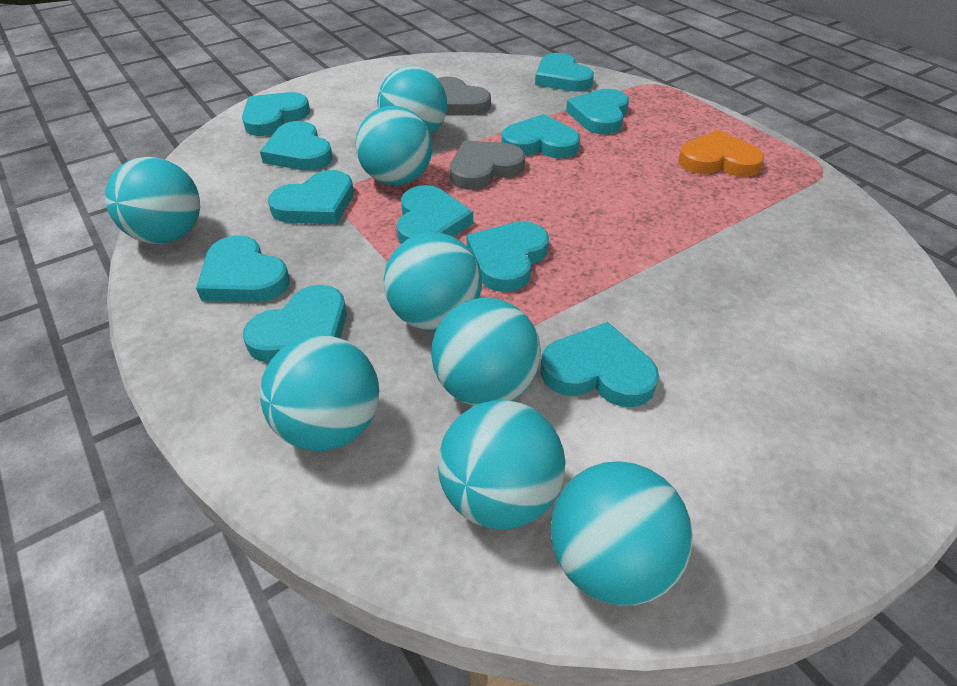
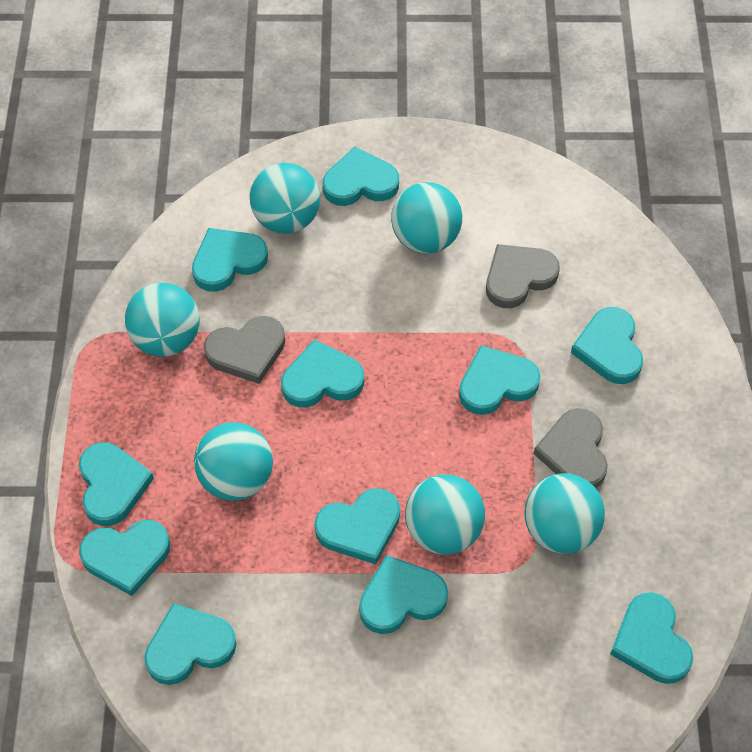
grey heart: [437,77,491,115] [450,140,525,190] = 2 -> [204,316,285,384] [486,244,560,308] [534,408,608,488] = 3
orange heart: [678,130,764,177] = 1 -> none = 0
turquoise ball: [105,157,200,244] [260,335,379,451] [356,106,432,185] [377,66,447,135] [384,232,482,331] [431,298,541,406] [438,400,566,530] [551,461,693,605] = 8 -> [125,283,200,357] [194,422,273,501] [250,163,320,234] [391,182,462,254] [405,474,485,555] [524,473,605,554] = 6

